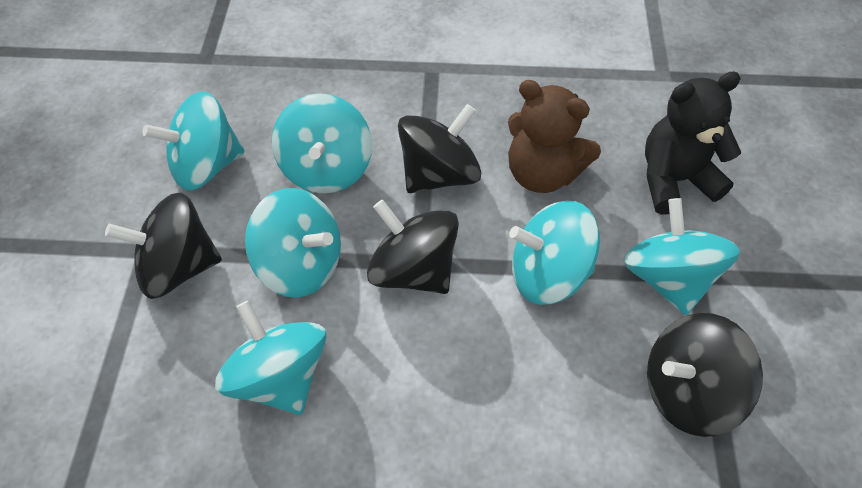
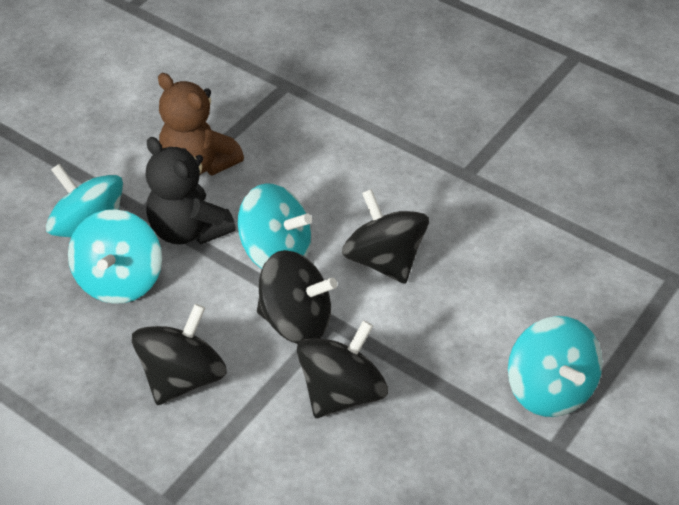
turquoise spinning top: [143,91,244,190] [215,301,327,415] [245,188,341,298] [272,93,372,194] [509,201,600,305] [623,198,740,315] = 6 -> [46,164,123,237] [68,209,162,304] [238,183,312,269] [508,316,602,417] = 4

